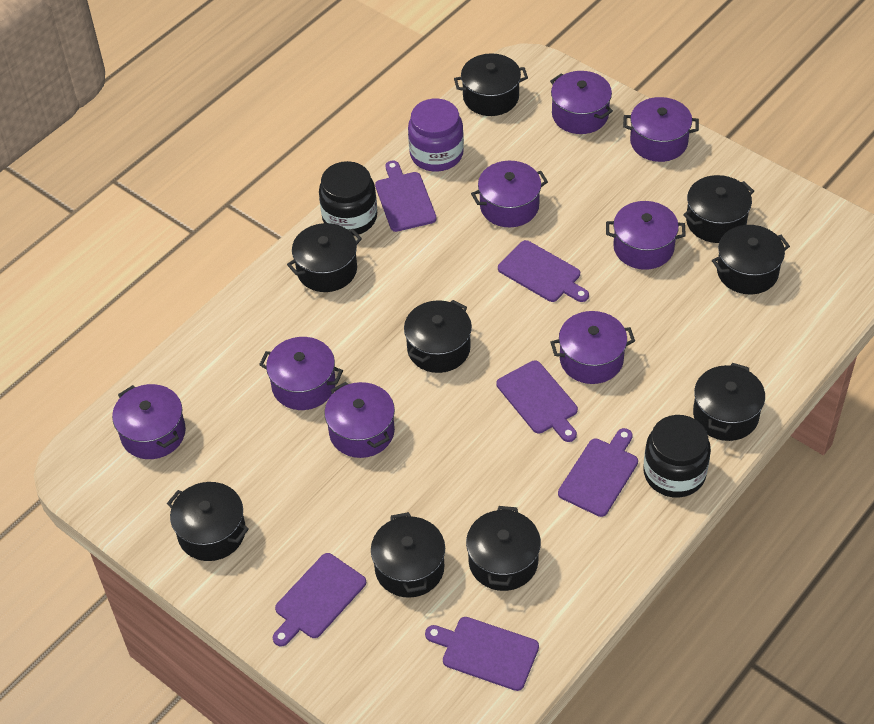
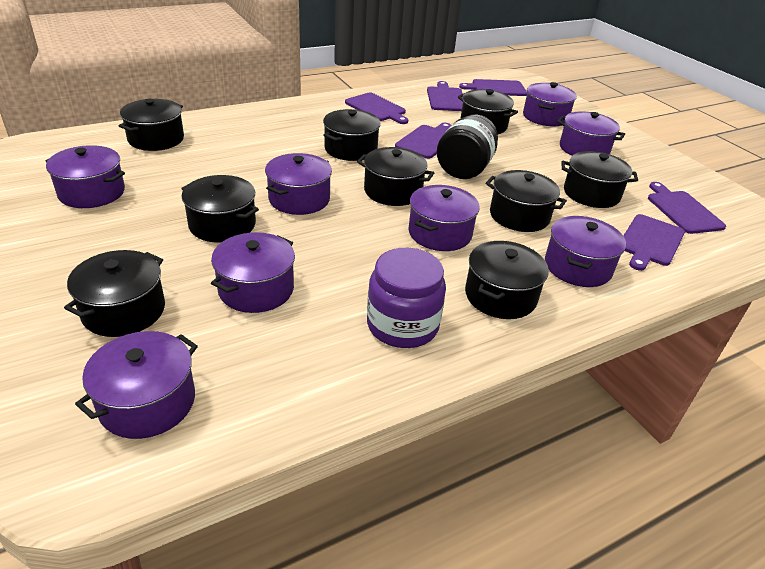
black jar: [319,161,377,236] [643,415,711,498] = 2 -> [437,115,498,179] = 1

